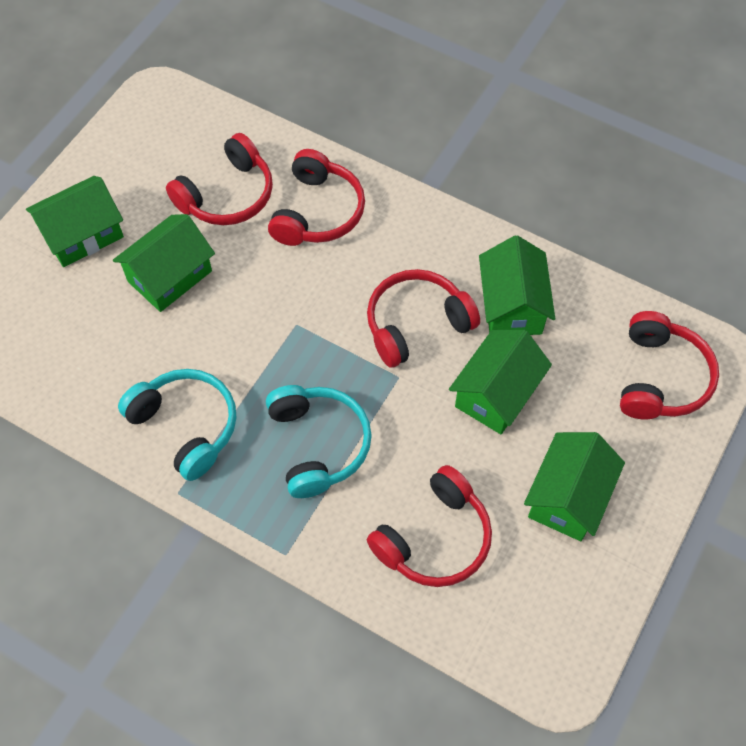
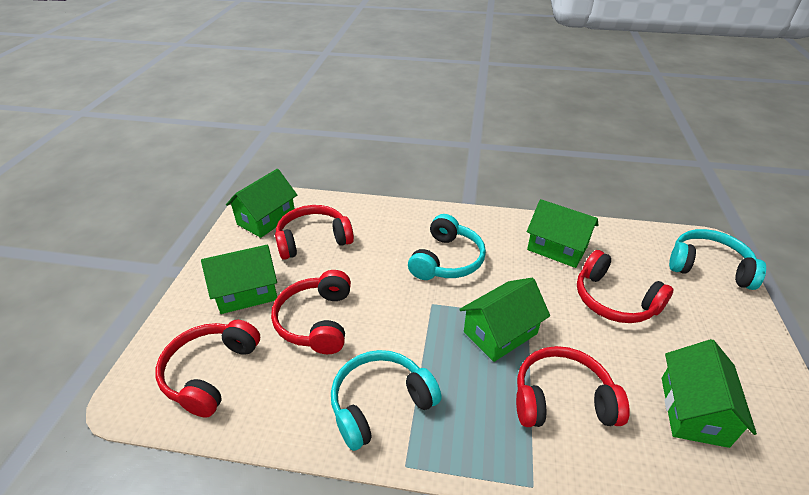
turquoise headphones: [118,369,236,481] [266,385,372,498] = 2 -> [331,350,442,451] [408,214,486,280] [669,229,766,290] = 3

